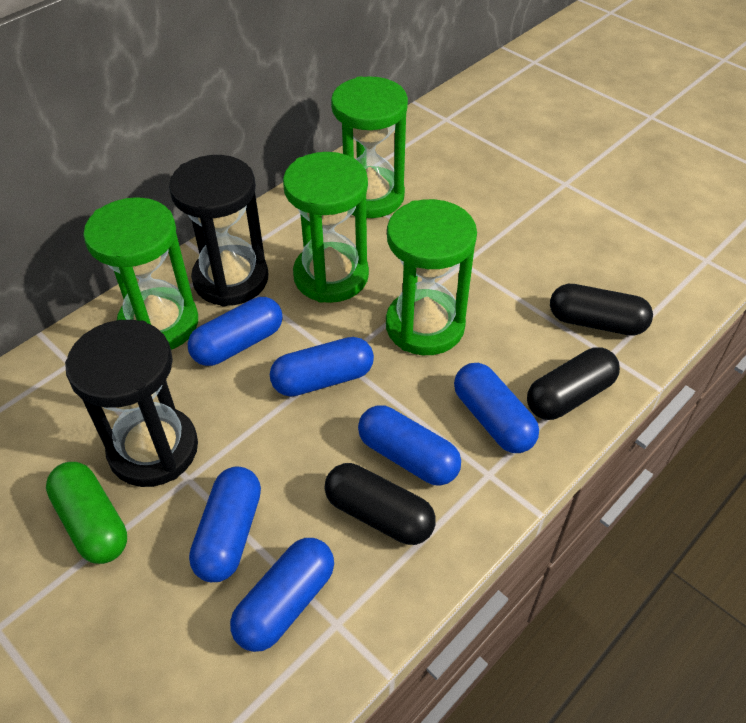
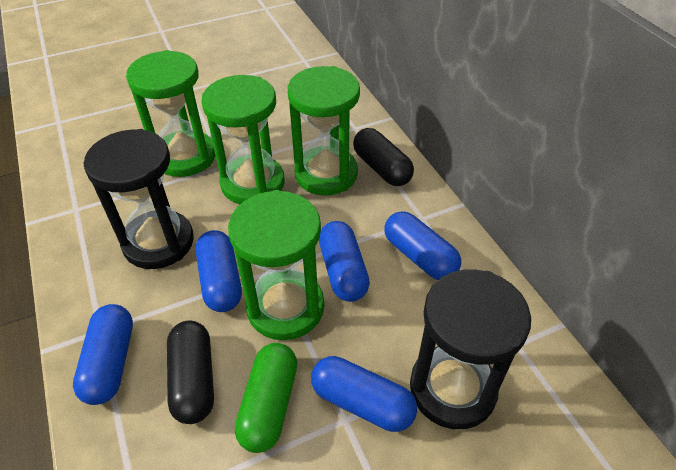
black capsule: [324,463,436,545] [527,347,620,420] [550,284,653,336] = 3 -> [167,320,214,424] [353,128,414,186] = 2
blue capsule: [188,297,283,366] [189,466,261,582] [230,538,334,652] [270,337,374,397] [358,405,461,486] [454,363,539,453] = 6 -> [73,304,133,405] [196,230,242,312] [311,356,417,432] [319,221,370,302] [384,211,461,280] = 5

